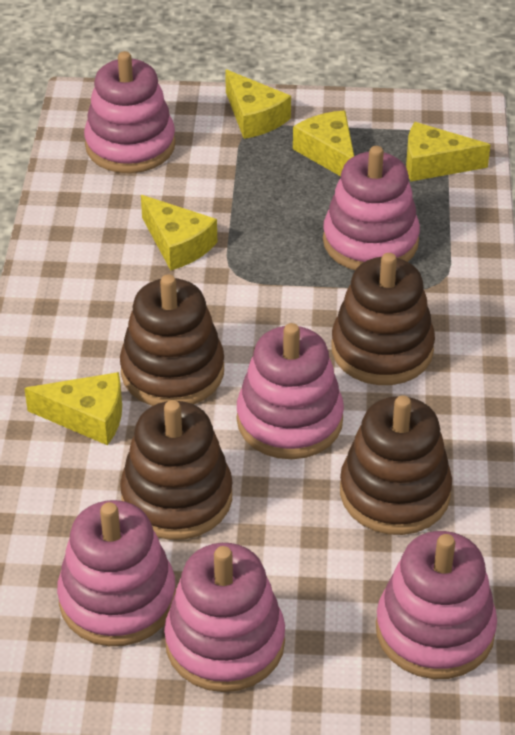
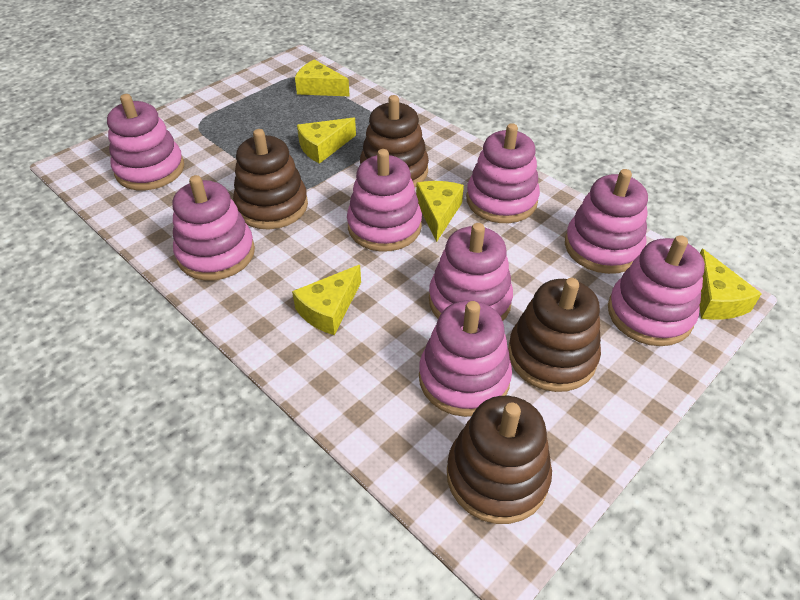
pink stacking toy: [57,500,176,646] [84,51,176,173] [164,543,285,692] [237,323,344,459] [323,146,420,270] [376,531,497,679] = 6 -> [107,94,184,190] [172,175,255,281] [347,149,422,252] [419,301,512,417] [429,223,513,321] [466,123,540,223] [565,169,648,274] [608,235,705,346] = 8

